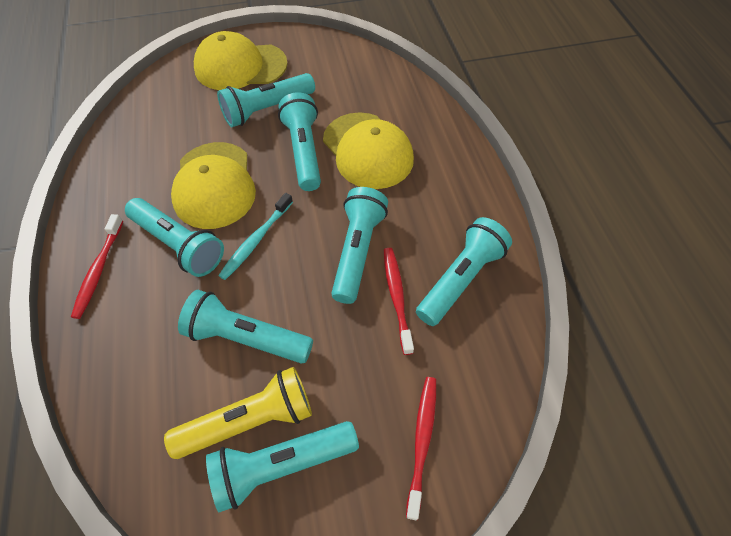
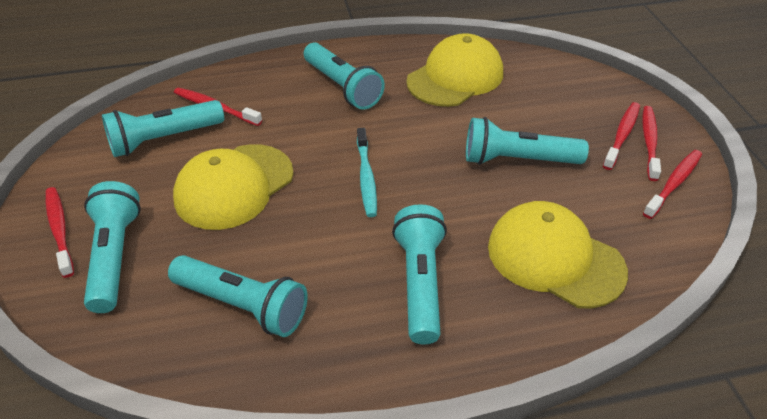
red toothbrush: [71,214,123,319] [384,248,414,355] [406,377,436,520] = 3 -> [46,187,74,278] [174,88,262,126] [603,102,640,170] [642,106,661,181] [643,150,702,219] = 5
turquoise flashlight: [125,198,224,277] [178,290,313,364] [206,421,359,512] [217,73,315,127] [278,92,321,191] [331,187,388,304] [416,217,512,326] = 7 -> [84,181,141,313] [102,100,224,157] [168,255,308,337] [304,42,385,110] [392,204,447,345] [466,117,589,165] = 6
yellow flashlight: [164,367,312,459] = 1 -> none = 0

